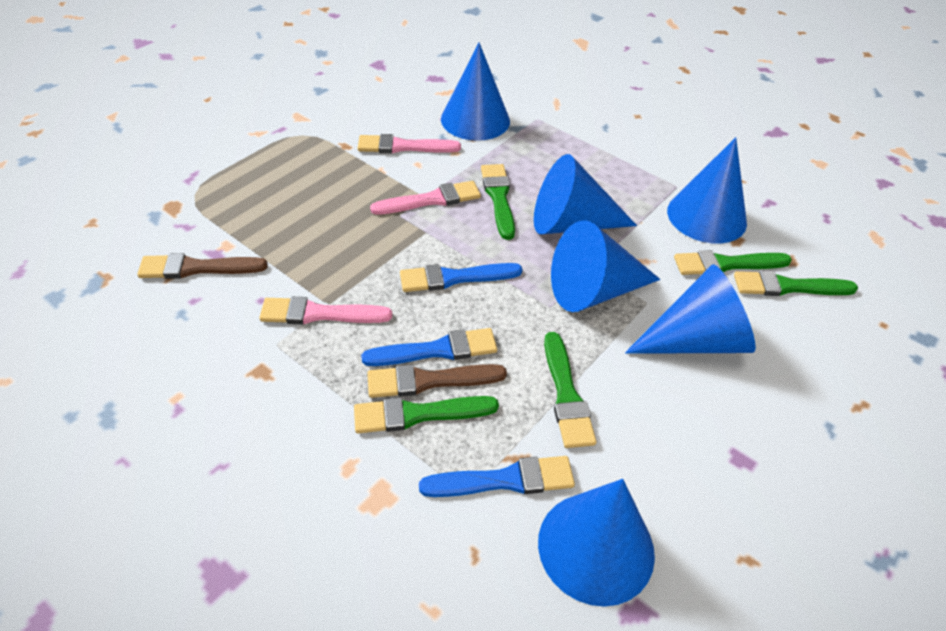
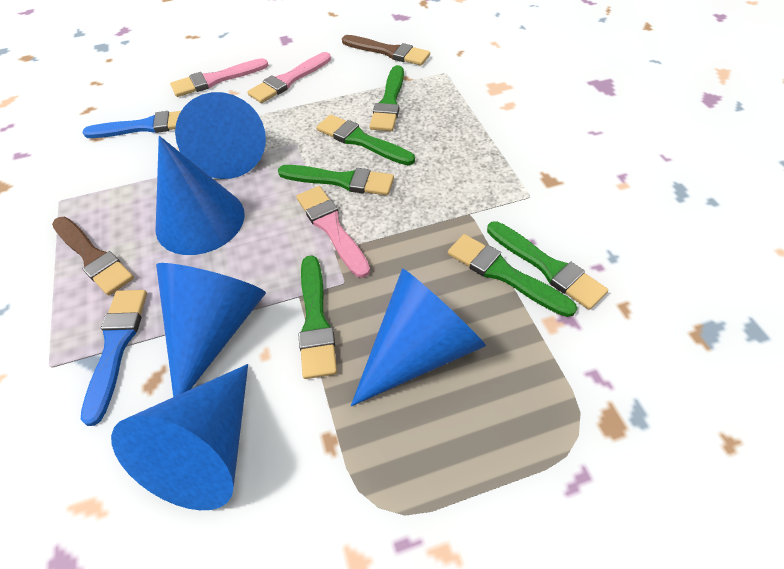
blue brush: [361,328,497,366] [400,263,522,292] [419,456,575,497] = 3 -> [81,290,147,426] [82,111,181,138] = 2
blue cone: [441,43,510,141] [534,154,637,234] [538,479,655,607] [551,220,660,312] [625,264,756,354] [667,137,747,244] = 6 -> [111,364,248,510] [155,136,245,255] [156,263,266,397] [175,92,266,179] [351,268,486,406] = 5
green brush: [354,396,499,433] [481,164,515,240] [544,332,597,448] [674,250,792,275] [734,271,858,296] = 5 -> [278,165,394,195] [299,255,337,379] [316,115,415,165] [369,65,404,131] [448,234,577,317] [487,221,608,310] = 6

